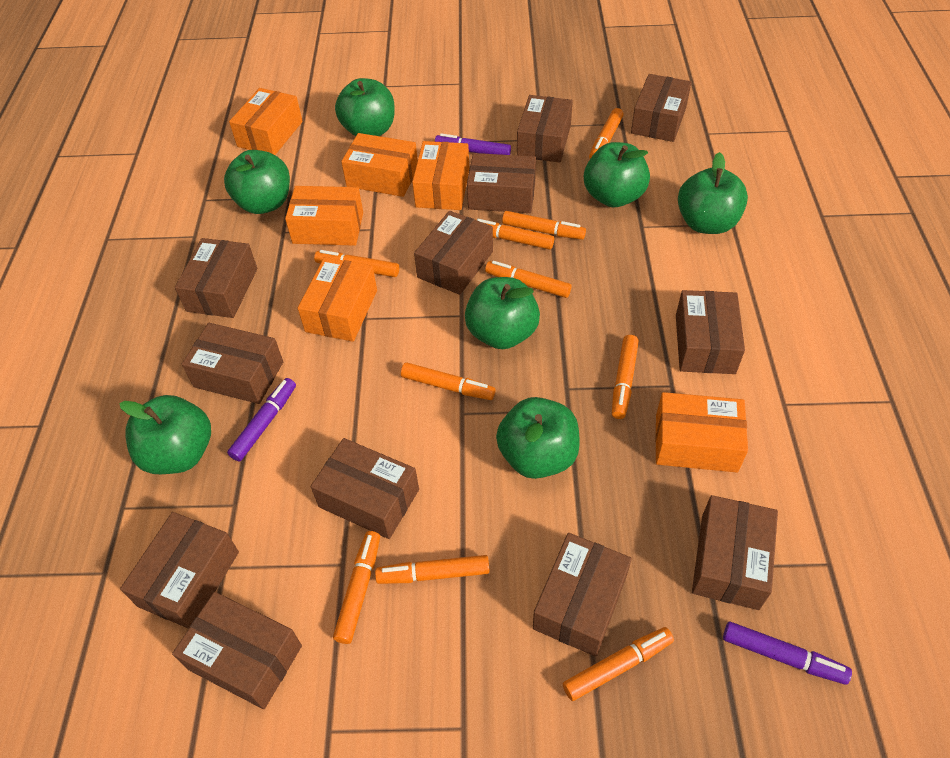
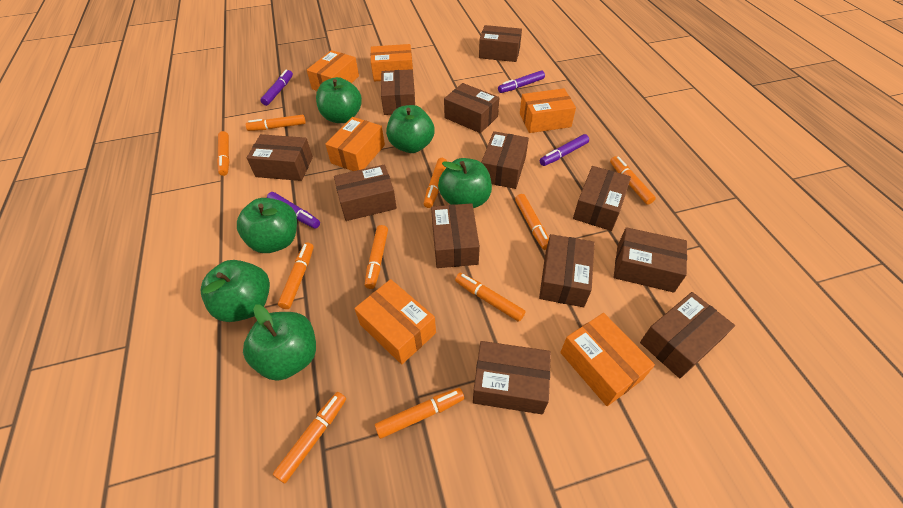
green apple: [119,395,211,474] [224,150,290,214] [335,78,395,136] [465,277,540,349] [496,397,580,479] [584,142,650,207] [678,152,748,234] = 7 -> [201,260,270,322] [237,198,297,253] [243,304,316,381] [316,77,362,123] [386,105,435,153] [438,158,492,208] = 6
purple marker: [227,378,296,461] [435,133,511,155] [723,622,852,685] = 3 -> [261,70,293,106] [267,192,320,229] [498,70,545,93] [540,134,589,166] = 4

